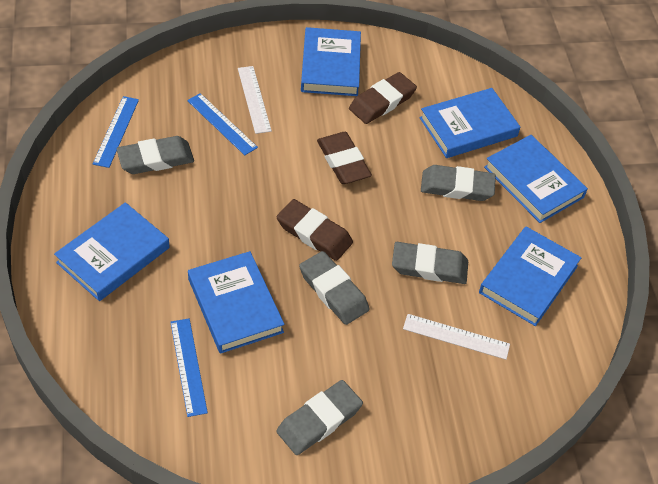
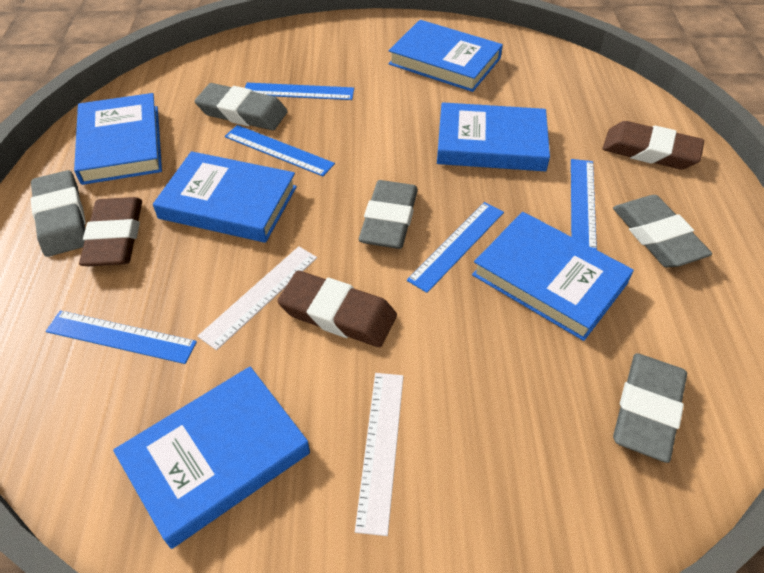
blue ruler: [93,96,139,168] [170,319,208,417] [187,93,258,155] = 3 -> [46,311,197,364] [225,125,335,176] [245,83,354,100] [407,202,504,293] [571,159,597,250] = 5

